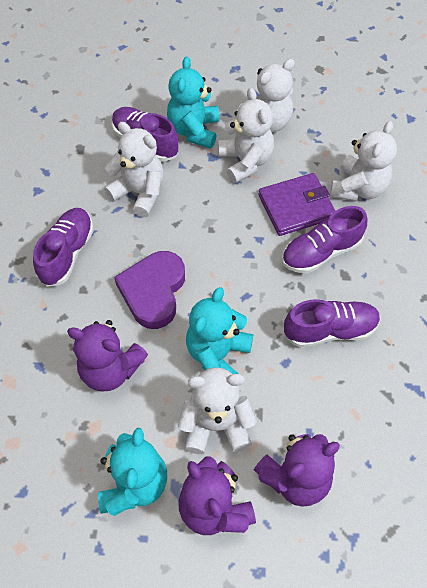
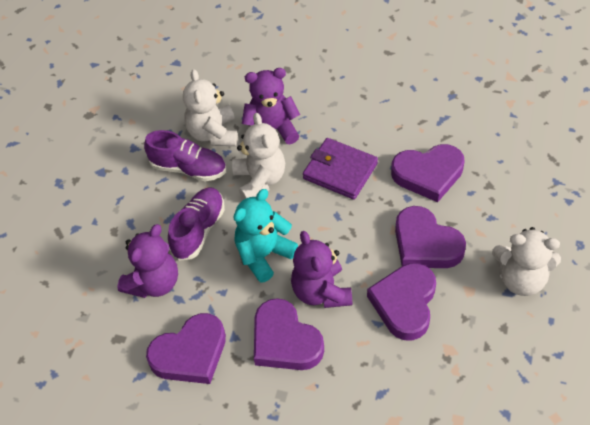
purple heart: [114,251,185,329] = 1 -> [146,313,226,384] [254,298,324,370] [367,263,436,341] [391,144,465,202] [395,206,466,268] = 5
purple shoe: [33,208,94,287] [112,107,179,162] [282,206,367,273] [284,299,380,348] = 4 -> [144,130,226,182] [168,187,225,261] = 2
turquoise teddy bear: [98,428,167,516] [167,56,220,149] [186,287,253,374] = 3 -> [234,189,298,283] = 1
white teddy bear: [104,122,164,217] [178,367,257,454] [218,88,274,183] [235,59,295,133] [330,121,397,201] = 5 -> [183,69,238,146] [232,113,285,200] [492,227,561,296] = 3

